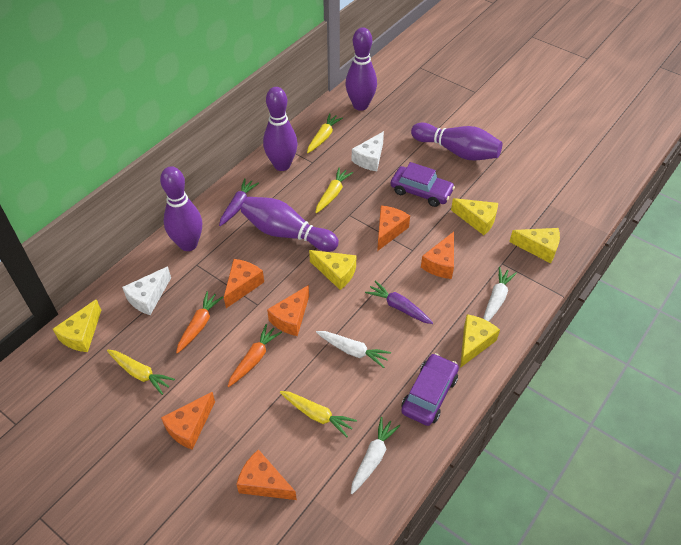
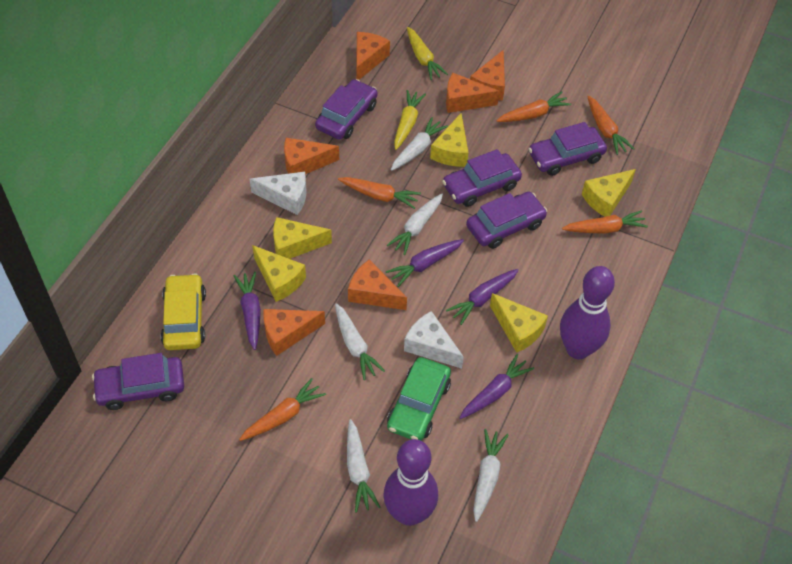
green car: none = 0 -> [387,357,451,440] = 1
orange carrot: [176,291,223,354] [228,324,282,387] = 2 -> [239,378,326,441] [338,177,421,209] [496,91,572,122] [562,210,648,234] [587,96,635,155] = 5
purple bowling pin: [160,166,202,251] [241,197,339,252] [263,87,298,171] [345,27,377,111] [411,122,502,160] = 5 -> [383,439,438,526] [560,266,615,359] = 2
purple car: [391,162,455,207] [401,353,459,426] = 2 -> [92,353,184,410] [315,79,378,139] [442,149,522,207] [466,192,547,249] [529,122,607,176] = 5
purple carrot: [219,178,259,226] [365,281,433,324] = 2 -> [234,272,261,350] [386,239,464,287] [446,269,519,325] [459,354,534,419] = 4
white carrot: [316,331,391,368] [351,417,400,494] [484,267,517,321] = 3 -> [335,303,385,380] [347,419,380,513] [387,193,443,255] [391,117,448,171] [473,429,508,522] = 5
yellow car: none = 0 -> [161,273,206,350] = 1
yellow carrot: [107,350,175,395] [280,391,357,437] [307,113,343,153] [315,168,353,213] = 4 -> [394,90,426,150] [407,27,448,80] = 2

